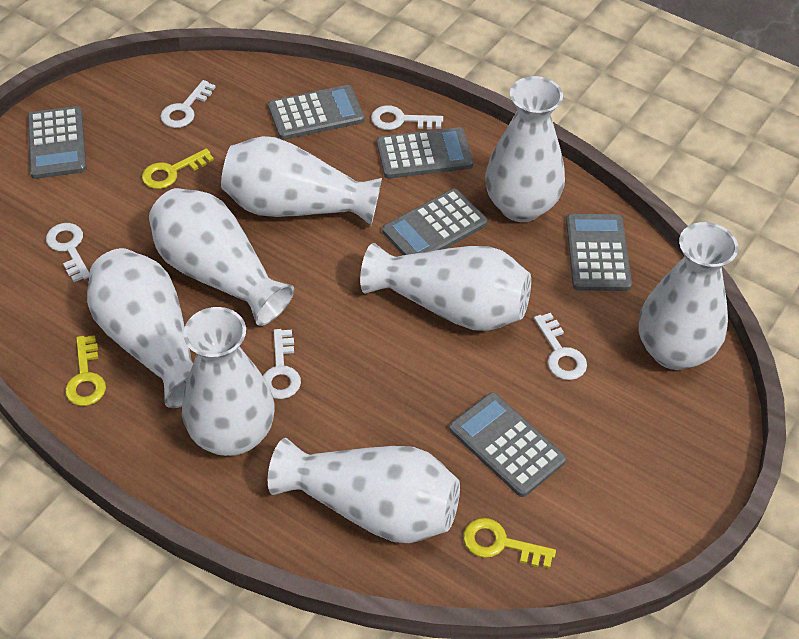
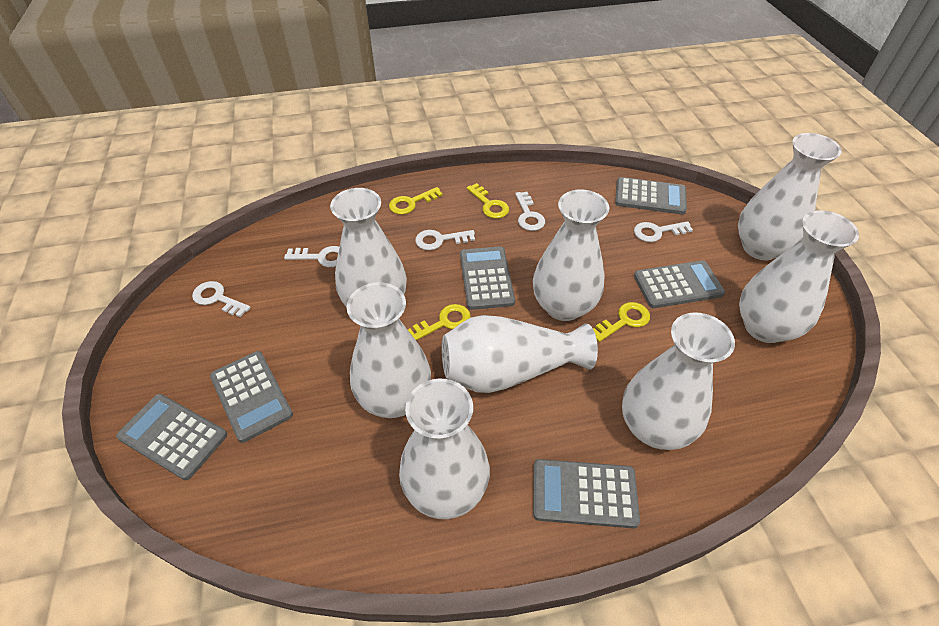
yellow key: [65,335,106,406] [142,148,214,189] [463,518,556,568] = 3 -> [389,187,443,215] [408,304,471,341] [467,183,509,219] [593,302,650,342] = 4

